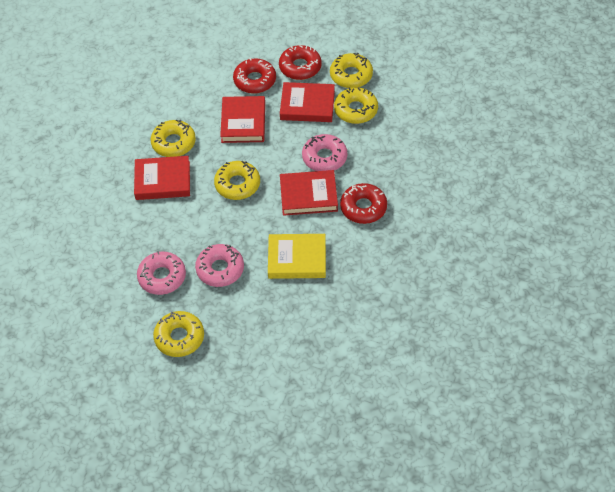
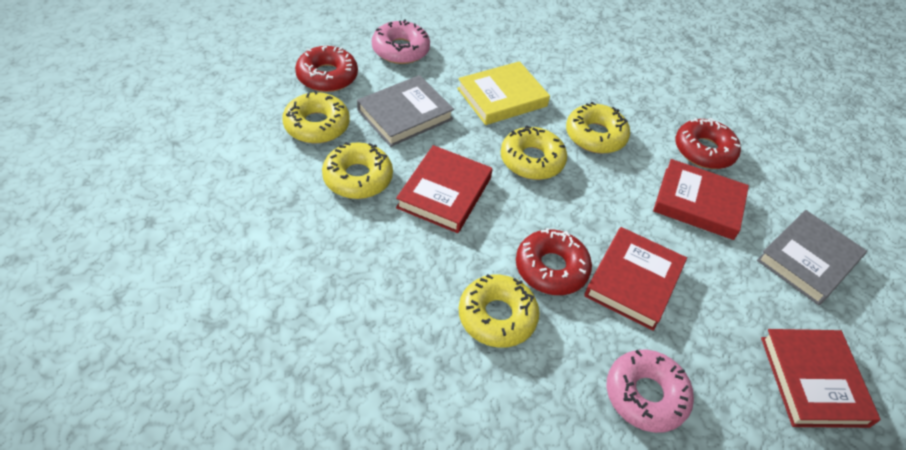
grey book: none = 0 -> [357,75,454,147] [757,210,867,305] = 2
pink donut: [137,251,186,295] [195,244,244,287] [302,134,347,171] = 3 -> [372,19,430,64] [607,350,694,433] = 2

